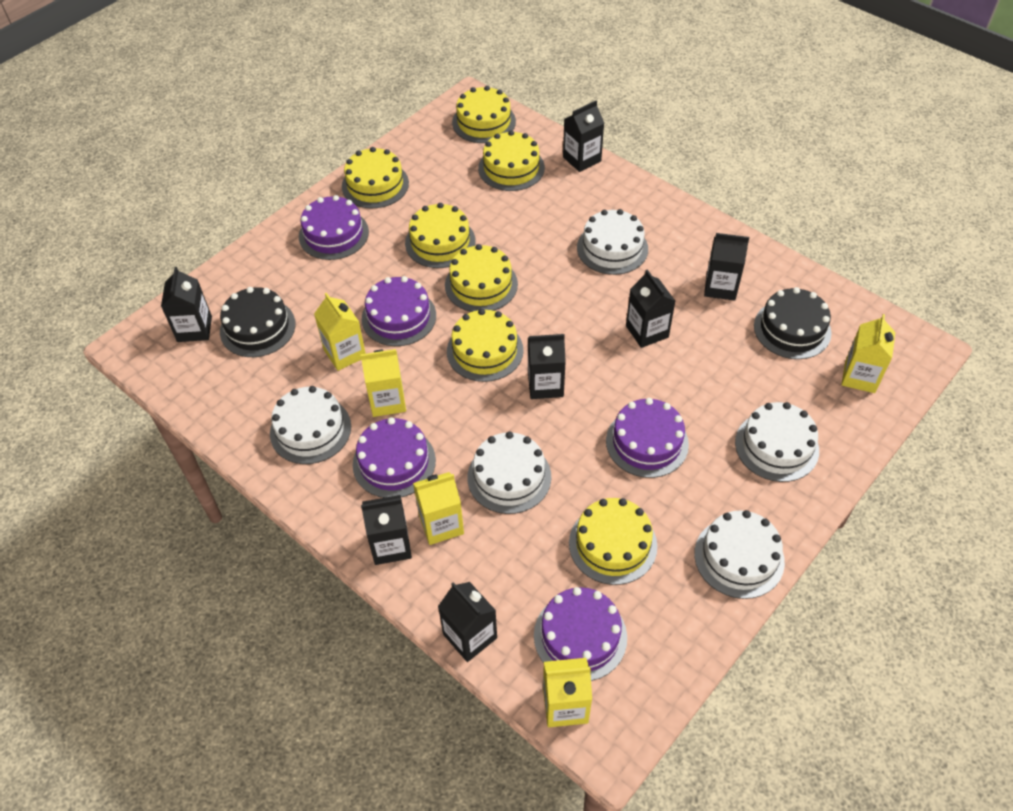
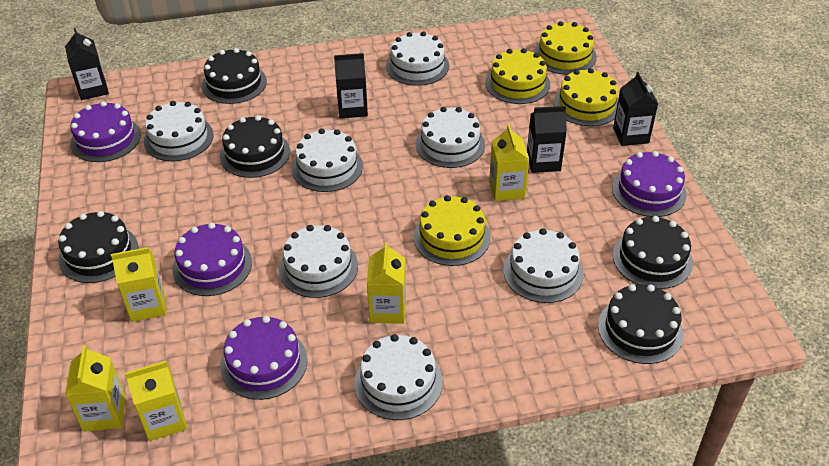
black cake: [220,287,296,357] [754,287,832,359] = 2 -> [58,211,138,283] [202,48,267,104] [220,115,290,178] [598,284,684,364] [613,216,693,289] = 5
black carton: [161,267,212,342] [361,495,412,565] [438,582,497,662] [528,334,566,399] [563,101,604,172] [626,270,675,348] [704,233,749,301] = 7 -> [65,28,109,100] [334,53,368,119] [527,106,567,173] [613,72,658,146] = 4
purple cake: [299,195,369,260] [352,417,436,498] [362,276,436,346] [534,587,627,681] [606,398,689,478] = 5 -> [70,101,141,162] [172,223,252,296] [221,316,308,400] [612,151,687,217] = 4
white cake: [270,386,351,464] [467,432,551,514] [577,209,648,275] [694,510,785,599] [735,402,819,482] = 5 -> [144,101,214,161] [279,225,358,298] [292,129,363,192] [354,334,443,420] [386,31,449,86] [416,107,485,168] [503,228,583,303] = 7
yellow cake: [342,147,409,208] [405,203,476,268] [445,244,518,312] [447,309,524,382] [452,86,516,143] [478,130,545,191] [569,498,657,585] = 7 -> [414,195,490,266] [485,48,550,104] [534,21,597,75] [554,68,618,126] = 4

